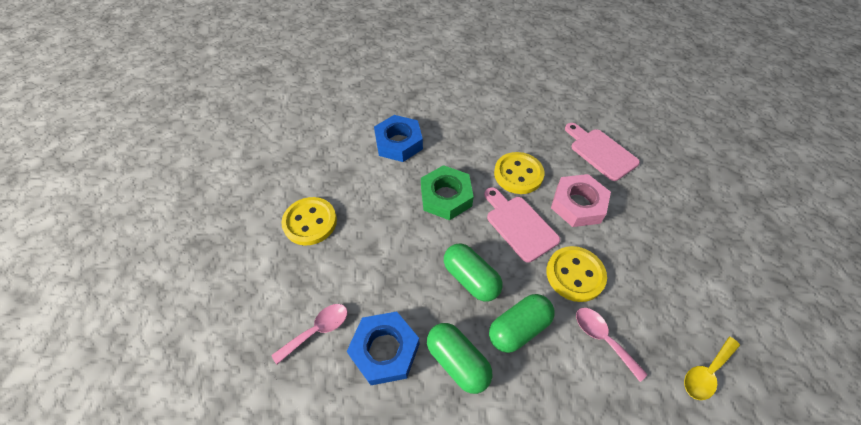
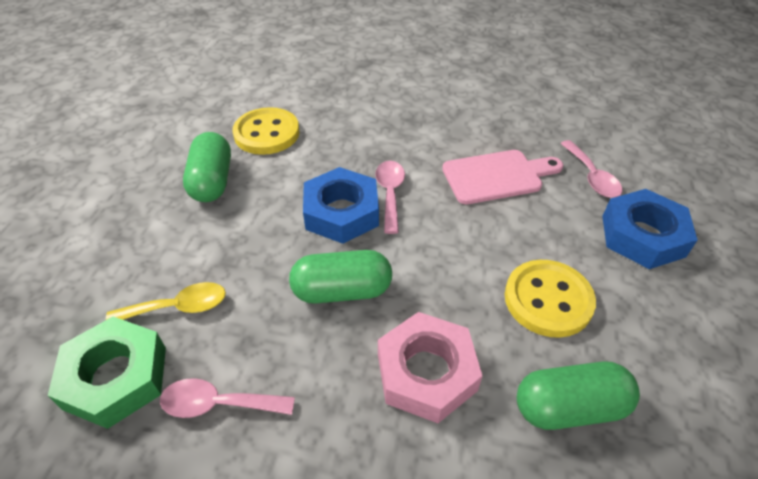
pink cutting board: [484,187,560,263] [565,123,640,181] = 2 -> [442,150,563,204] = 1
pink spoon: [271,304,348,364] [576,308,648,382] = 2 -> [160,378,295,418] [375,161,405,234] [560,140,623,198] = 3
yellow button: [281,197,337,245] [494,152,544,194] [546,246,607,302] = 3 -> [232,107,300,155] [505,260,596,338] = 2

